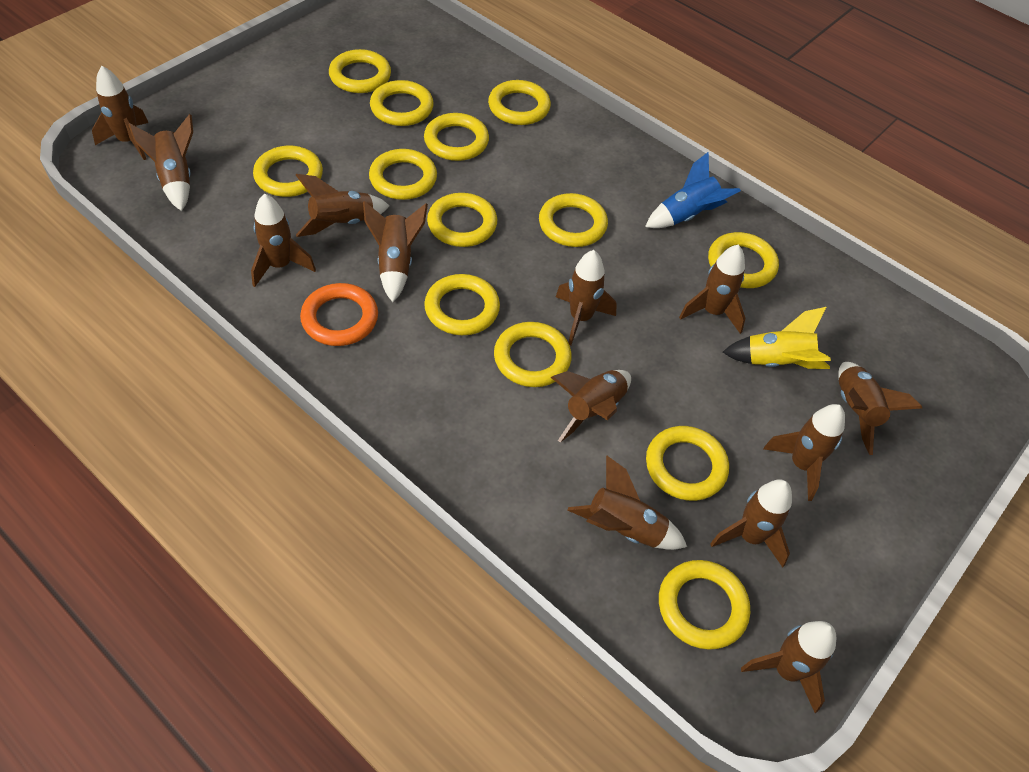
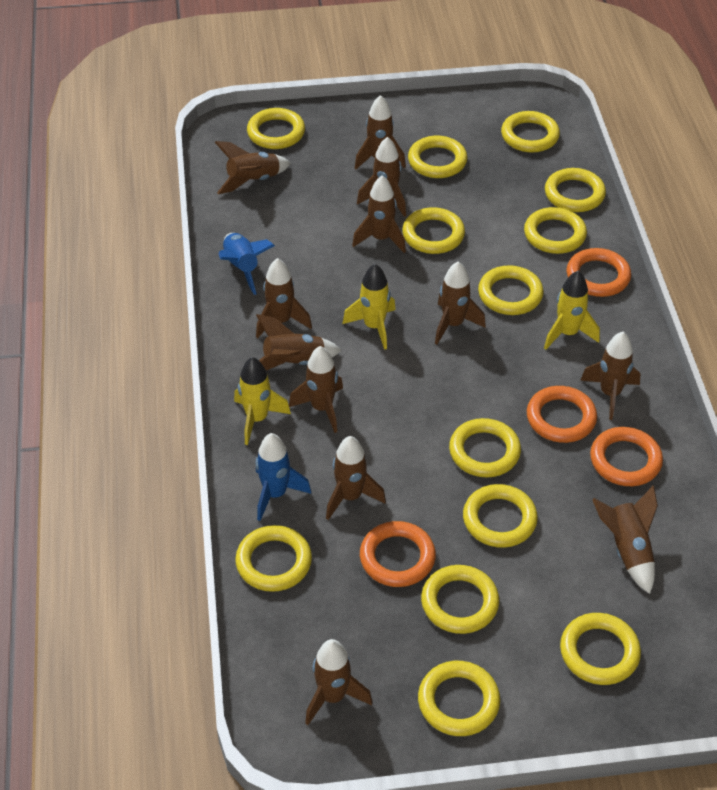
blue rocket: [645,152,741,228] = 1 -> [218,233,275,295] [256,433,311,521] = 2
brown rocket: [92,66,149,160] [128,114,193,211] [251,193,316,287] [296,174,389,237] [363,201,428,302] [551,370,631,443] [556,250,617,345] [567,455,687,550] [679,245,745,334] [710,479,792,567] [741,621,836,713] [763,404,845,501] [838,362,922,455] = 13 -> [215,141,291,194] [256,258,312,338] [256,314,342,370] [289,346,343,433] [305,639,373,725] [326,436,386,520] [352,176,406,253] [355,95,406,169] [357,137,406,217] [435,262,486,344] [580,332,641,420] [592,485,658,594] = 12
orange ring: [300,283,378,346] = 1 -> [360,521,436,587] [527,386,597,443] [567,248,631,297] [590,427,663,486] = 4
yellow rocket: [723,307,831,369] = 1 -> [234,357,291,445] [342,264,396,350] [544,271,600,350] = 3

